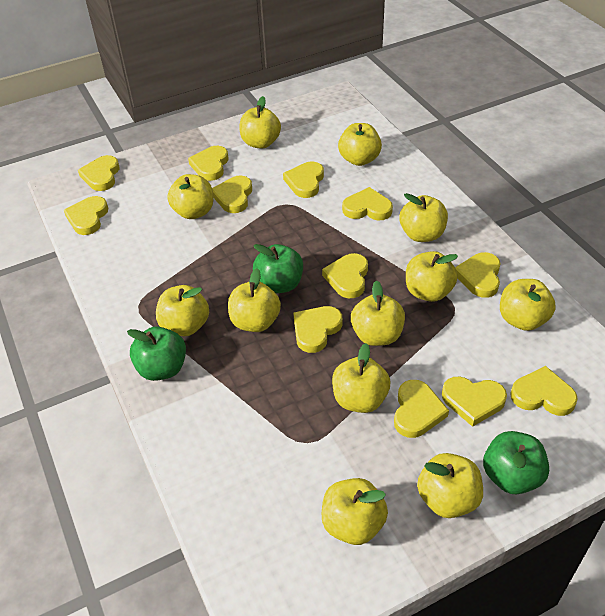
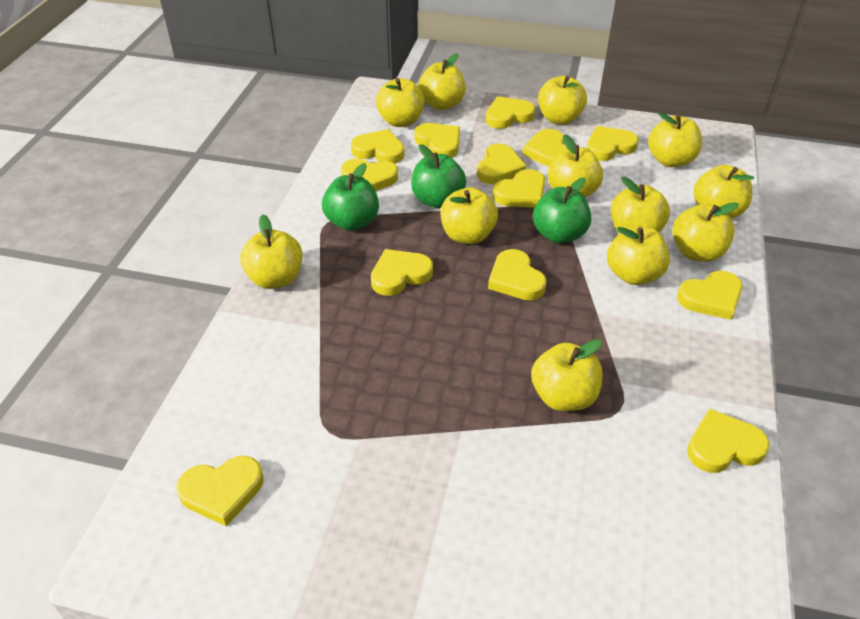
yellow heart: [64,196,108,235] [78,155,119,191] [188,146,228,181] [212,176,252,213] [283,162,324,198] [294,306,342,353] [322,253,368,298] [342,187,393,221] [394,380,449,438] [442,376,507,427] [455,252,500,298] [510,366,578,416] = 12 -> [176,456,264,526] [341,159,398,191] [351,129,404,164] [371,249,433,296] [414,123,460,158] [477,144,526,184] [486,96,535,129] [488,249,546,300] [493,169,545,207] [522,129,567,167] [587,126,639,161] [677,271,743,320] [687,408,770,473] = 13

